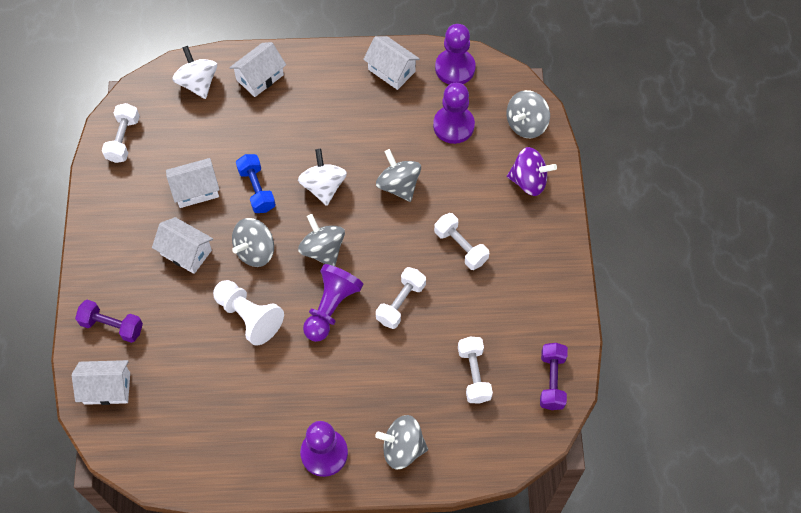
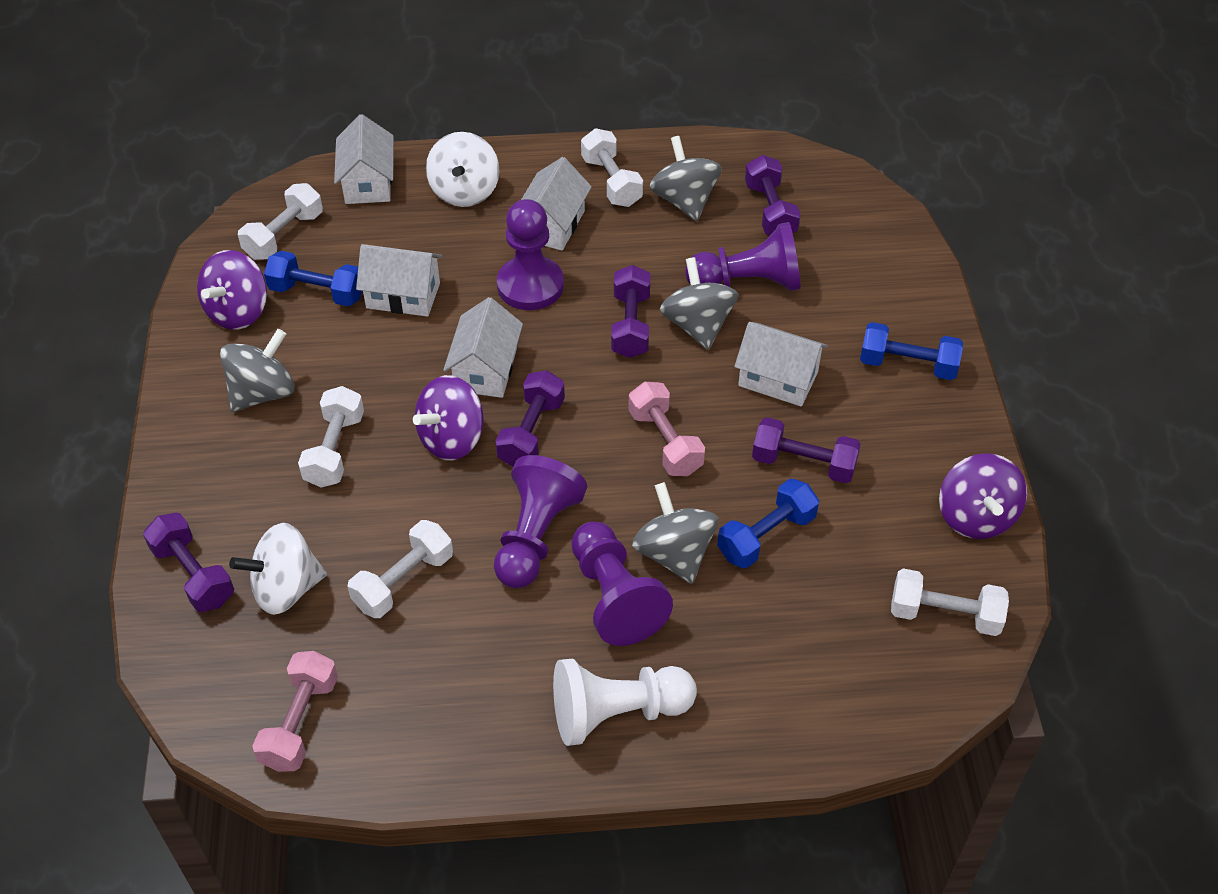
blue dumbbell: [236,154,276,213] = 1 -> [264,251,362,306] [717,479,819,568] [860,322,963,380] = 3
grey spinning top: [232,218,274,267] [298,214,345,266] [375,415,428,469] [376,149,421,202] [507,90,550,138] = 5 -> [220,329,295,412] [632,482,718,584] [649,136,722,221] [660,257,738,350] = 4
pink dumbbell: none = 0 -> [252,651,338,772] [628,382,705,476] = 2
purple dumbbell: [75,300,143,343] [540,343,568,410] = 2 -> [143,513,234,612] [495,371,565,467] [611,265,651,358] [745,155,801,235] [752,417,861,483] = 5
purple spinning top: [507,147,557,196] = 1 -> [197,250,267,330] [413,375,483,461] [939,453,1027,539] = 3
white dumbbell: [102,103,140,163] [376,267,426,329] [434,213,489,270] [458,337,493,404] = 4 -> [238,183,323,260] [298,386,364,488] [347,520,453,618] [581,128,643,207] [891,568,1009,636] = 5

